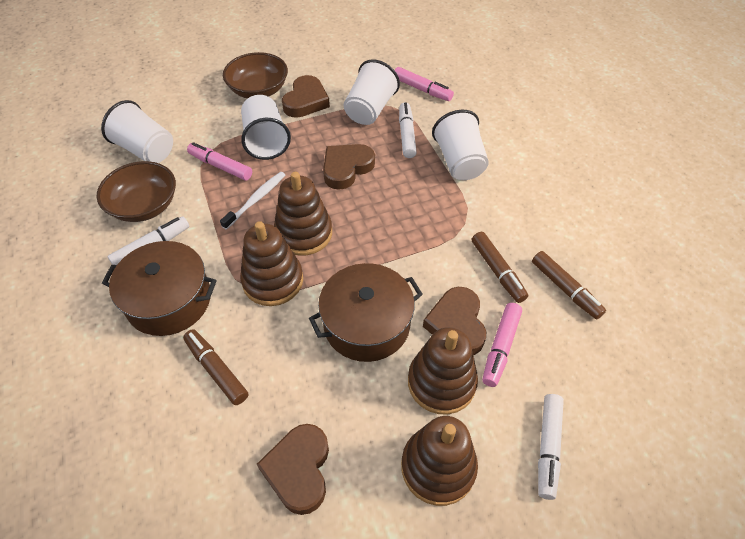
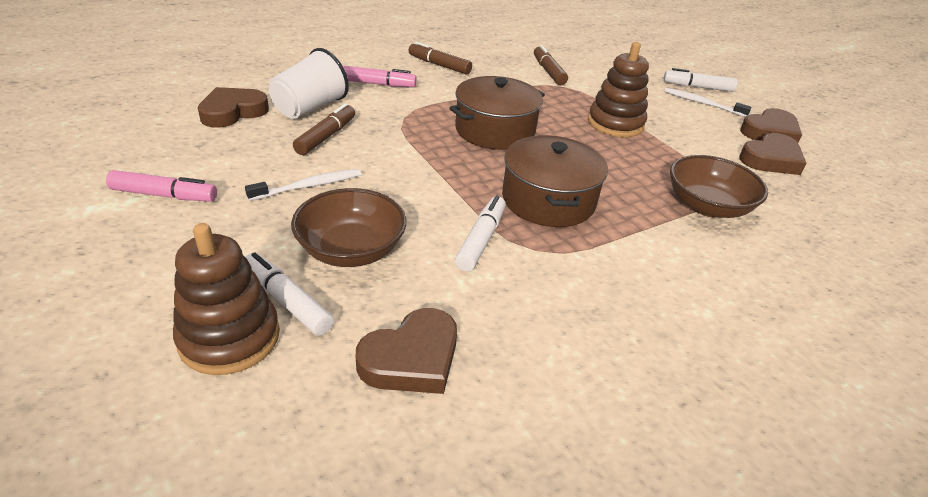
brown stacking toy: [240,221,303,306] [274,172,332,256] [401,416,478,506] [408,327,478,414] = 4 -> [173,223,280,375] [588,42,649,137] = 2
pink marker: [187,142,252,181] [395,67,454,101] [482,303,522,387] = 3 -> [106,170,217,201] [343,66,417,87] = 2
white cup: [101,100,173,163] [241,95,291,160] [344,59,400,125] [432,110,489,180] = 4 -> [269,48,349,119] = 1
white toothbrush: [220,172,285,230] = 1 -> [245,169,361,201] [664,88,751,117] = 2

